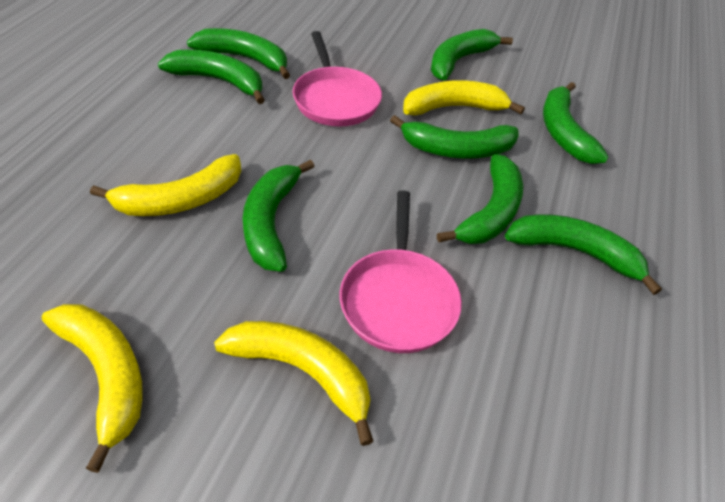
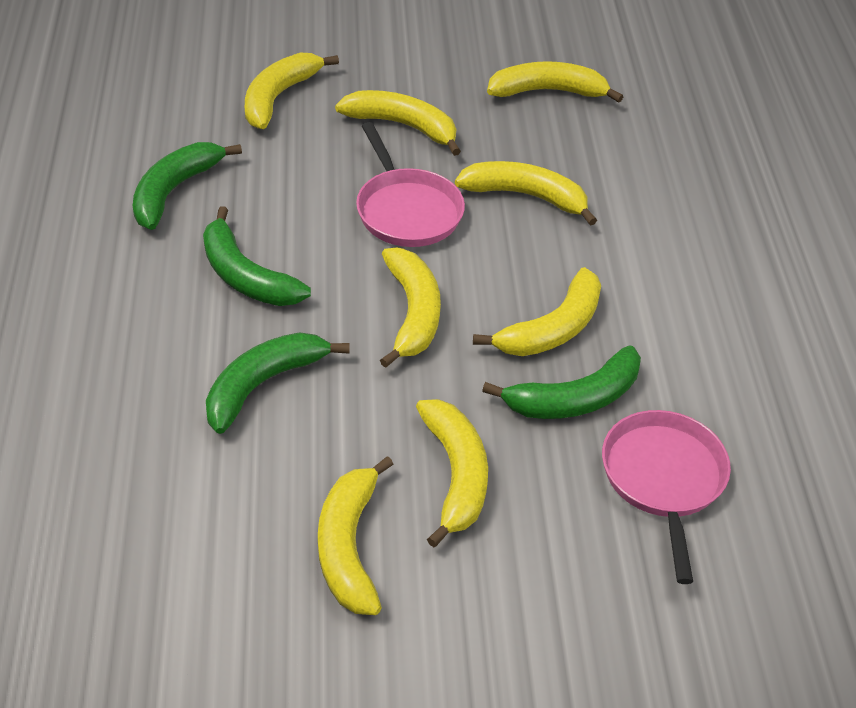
green banana: [158,50,265,104] [187,28,290,79] [243,159,315,272] [390,115,519,159] [431,29,513,80] [437,154,523,244] [505,214,662,295] [543,82,609,164] = 8 -> [133,142,242,230] [203,206,311,306] [206,332,350,434] [482,346,641,419] = 4
yellow banana: [42,304,143,473] [90,154,241,216] [214,321,373,446] [403,80,525,116] = 4 -> [245,53,339,129] [318,456,394,615] [335,90,461,156] [380,247,441,368] [416,399,488,547] [455,161,597,226] [473,267,601,356] [487,61,623,103] = 8

